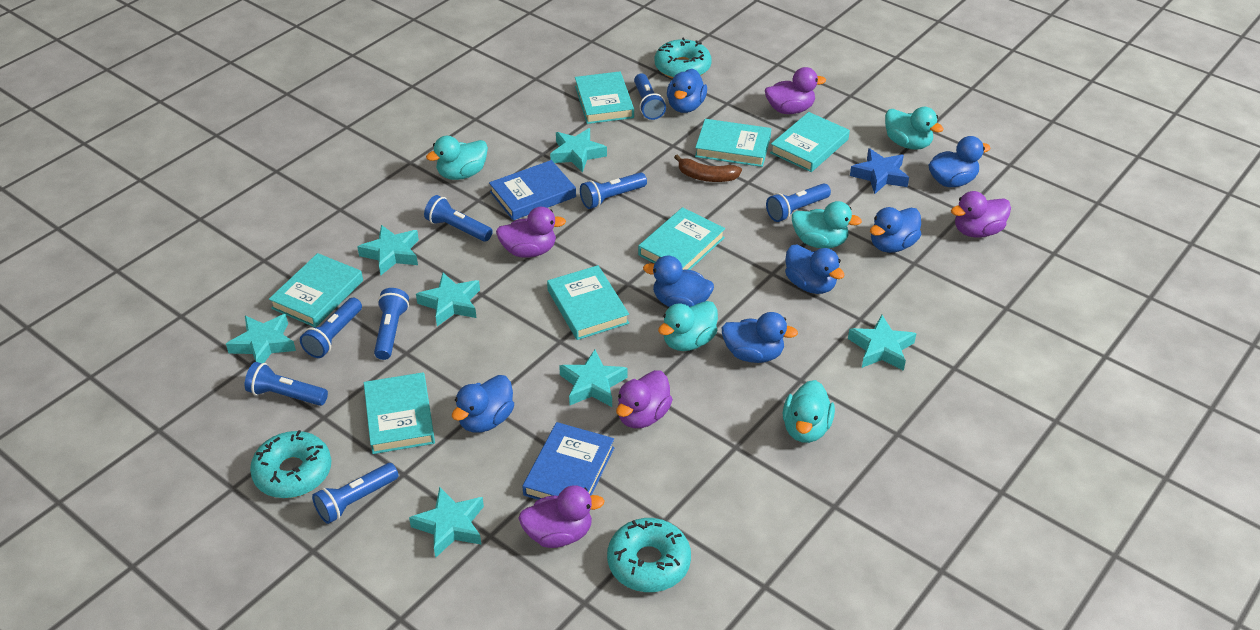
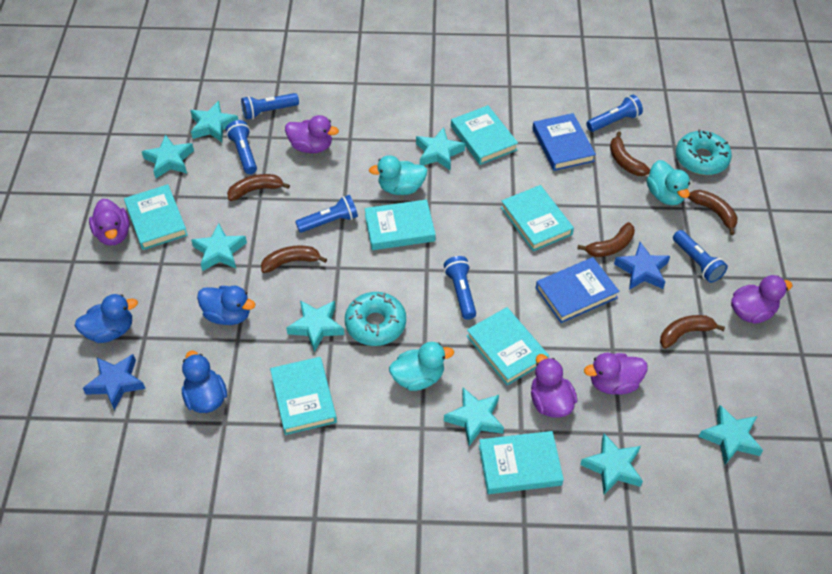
blue duck: [452,375,514,433] [643,255,714,307] [667,69,707,113] [721,312,798,363] [785,245,845,294] [870,207,921,253] [929,136,991,187] = 7 -> [75,294,138,343] [182,350,227,413] [197,286,255,325] = 3
blue flashlight: [245,362,328,406] [300,298,362,358] [312,463,398,524] [374,288,409,360] [424,195,493,242] [580,172,647,209] [634,73,666,120] [766,183,831,222] = 8 -> [226,120,257,174] [241,93,299,120] [295,195,358,233] [444,256,476,320] [586,95,643,132] [673,230,728,283] = 6
blue star: [850,148,909,194] = 1 -> [83,354,146,410] [614,242,670,290] = 2
brown banana: [674,154,742,182] = 1 -> [227,174,290,201] [261,245,327,273] [577,222,635,257] [610,131,650,176] [660,315,725,349] [688,190,737,235] = 6
turquoise donut: [250,430,331,498] [607,518,691,592] [655,37,712,79] = 3 -> [345,292,406,346] [676,130,732,175] = 2
turquoise duck: [426,136,488,180] [658,301,718,351] [783,380,835,443] [792,201,862,248] [885,107,943,150] = 5 -> [369,155,427,195] [389,342,454,391] [647,160,690,205] = 3
turquoise star: [226,314,296,363] [357,225,419,275] [409,487,484,558] [416,273,480,326] [550,128,607,173] [559,350,628,407] [848,315,917,371] = 7 -> [142,134,194,178] [190,101,238,142] [191,223,247,271] [286,300,344,352] [416,127,465,171] [444,388,504,446] [580,433,643,495] [699,405,763,465] = 8

